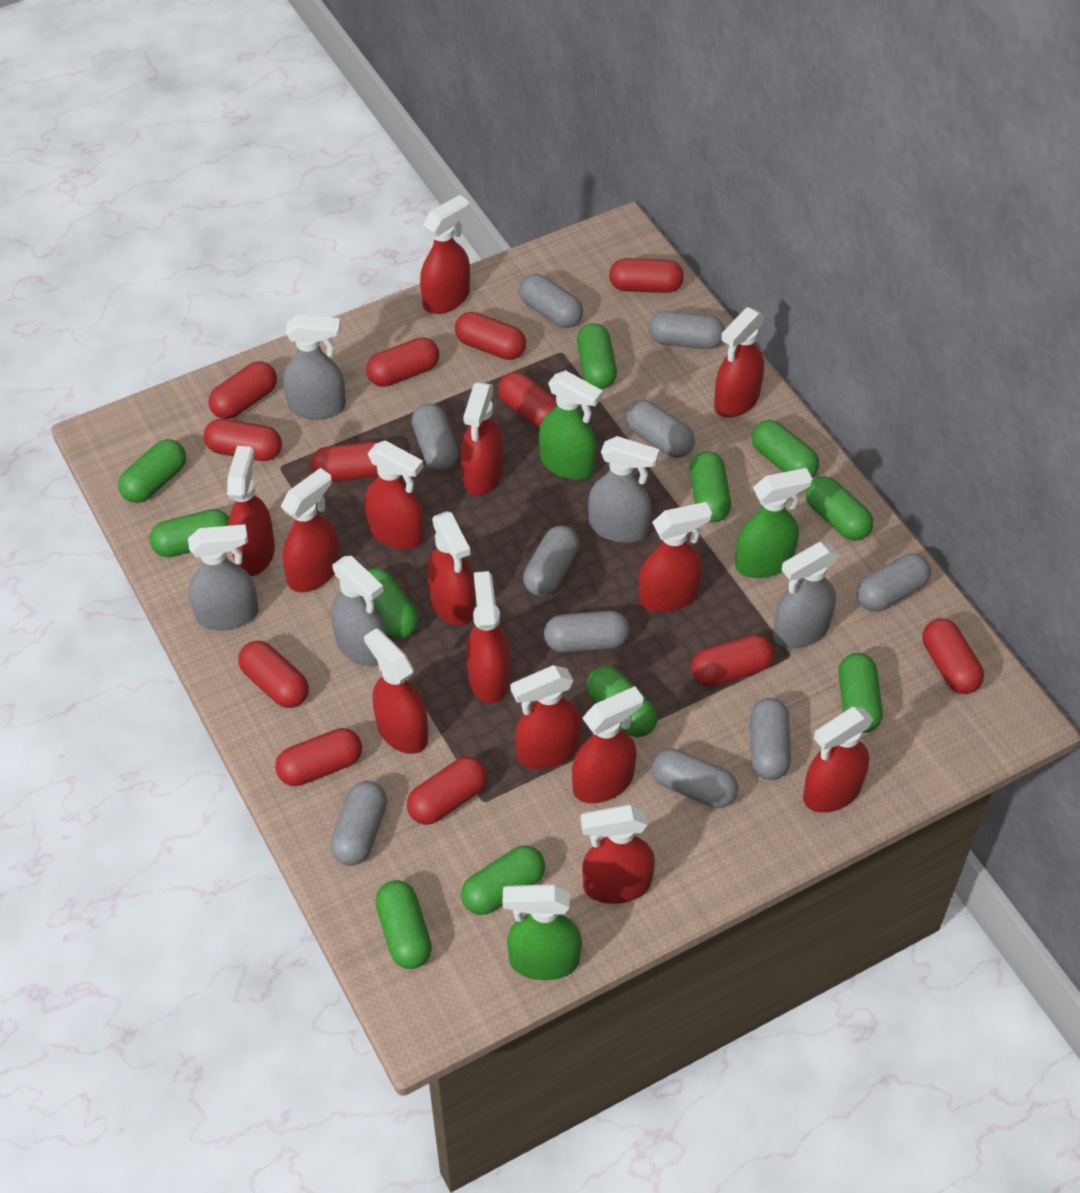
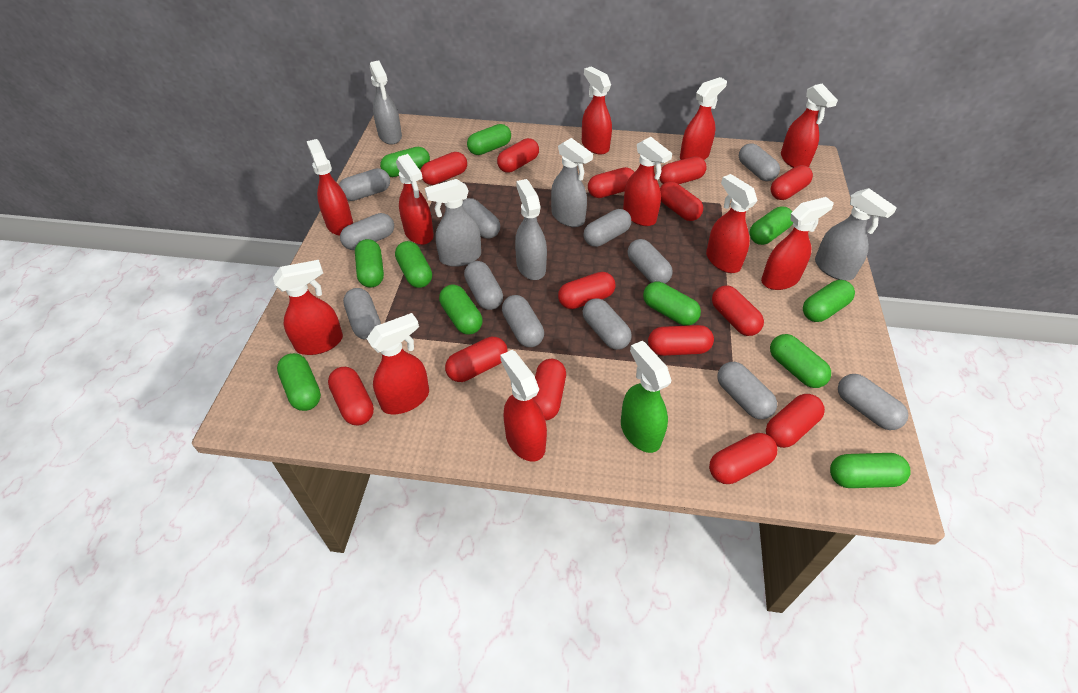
green spray bottle: [503,884,582,980] [539,371,603,480] [735,468,812,578] = 3 -> [621,341,671,453] = 1
grey capsule: [331,781,387,865] [412,403,459,471] [519,274,583,328] [523,526,579,596] [544,611,629,653] [626,400,695,458] [649,311,725,349] [652,748,738,808] [750,698,791,780] [857,553,931,611] = 10 -> [339,168,390,201] [340,213,394,250] [343,288,381,340] [462,198,500,238] [464,261,503,310] [502,295,544,347] [582,298,632,350] [584,209,631,247] [627,239,673,284] [717,362,777,419] [739,143,780,181] [838,374,908,430] = 12
red capsule: [203,419,282,461] [208,361,277,419] [238,641,309,708] [275,728,362,786] [310,441,379,482] [366,337,439,387] [407,756,487,825] [455,312,526,360] [498,372,557,429] [609,258,684,293] [691,634,774,687] [923,618,984,694] = 12 -> [328,367,374,425] [420,152,467,185] [445,337,508,382] [497,138,539,173] [533,359,566,421] [558,272,616,309] [588,167,634,198] [648,325,714,356] [659,156,707,184] [660,182,703,221] [709,433,777,484] [712,285,764,336] [766,394,825,448] [771,165,813,200] = 14
red spray bottle: [227,446,275,576] [281,468,339,592] [364,628,428,754] [365,440,424,549] [420,195,470,314] [427,511,475,626] [461,382,503,496] [466,571,511,704] [511,665,582,769] [572,686,644,803] [581,805,655,904] [639,502,712,612] [714,307,765,418] [803,707,873,813] = 14 -> [273,260,343,355] [307,139,353,236] [367,313,429,414] [396,154,434,245] [500,350,547,461] [582,67,612,155] [623,137,672,226] [680,77,727,160] [706,174,757,273] [761,197,834,290] [781,84,838,168] = 11

